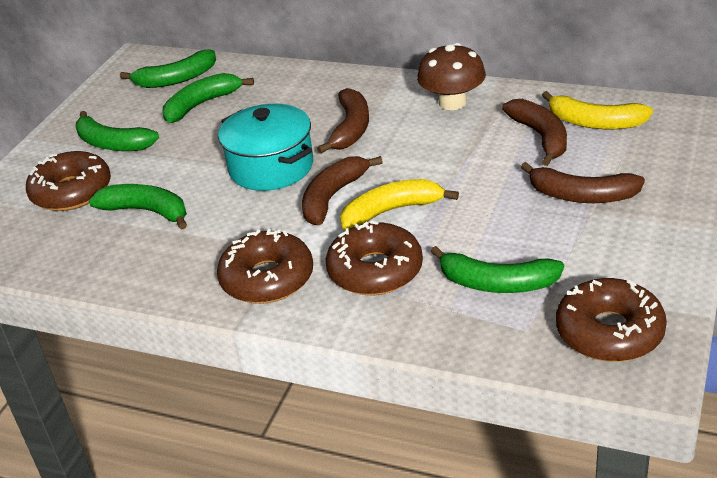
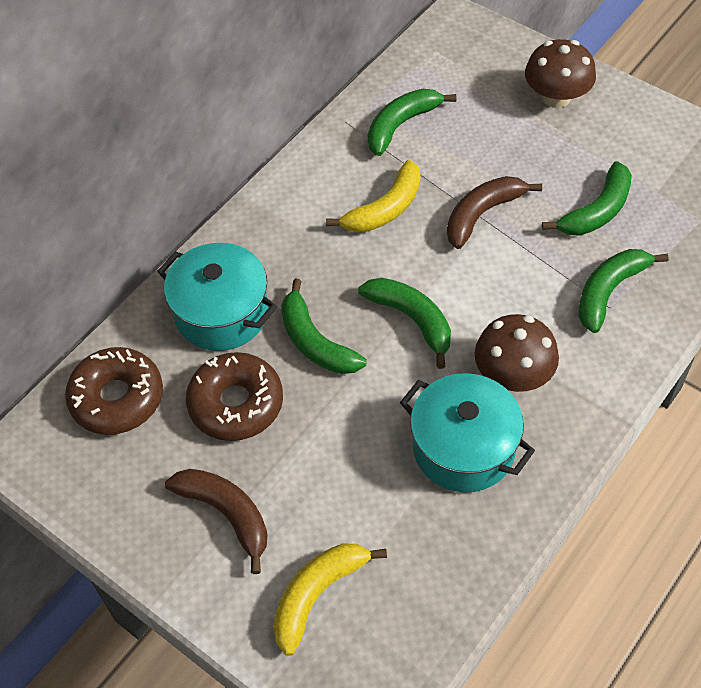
brown banana: [302,156,383,225] [317,88,369,154] [502,99,567,166] [521,162,645,203] = 4 -> [165,469,268,574] [447,176,542,249] = 2
brown donut: [26,151,111,211] [217,229,313,304] [326,220,423,295] [556,278,667,362] = 4 -> [65,347,163,435] [186,352,283,441] = 2
brown mushroom: [417,43,486,110] = 1 -> [474,314,559,392] [525,39,596,108] = 2
turquoise pot: [218,104,313,191] = 1 -> [157,243,277,351] [400,373,535,493] = 2

